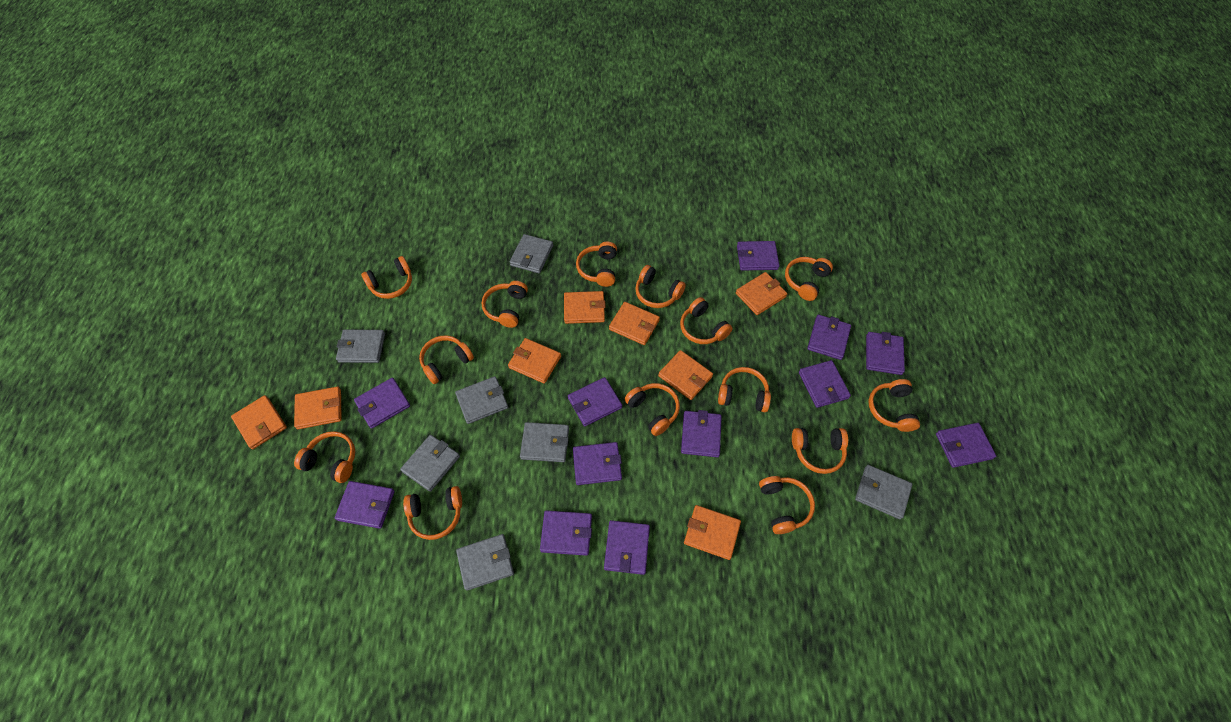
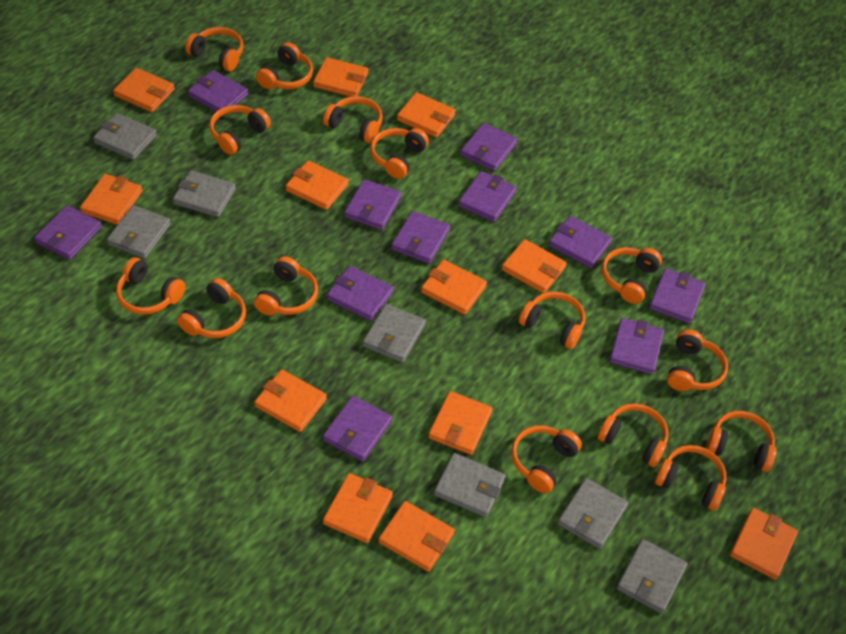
orange headphones: [294,431,355,483] [361,256,412,299] [403,486,462,540] [419,336,474,384] [481,281,528,328] [576,241,617,287] [625,383,680,436] [635,265,686,308] [680,297,733,344] [718,367,771,412] [759,476,815,534] [785,257,833,301] [792,428,848,474] [869,379,920,432] = 14 -> [116,257,186,315] [177,278,246,338] [185,27,244,71] [209,105,271,155] [254,256,318,316] [256,42,313,89] [323,96,383,143] [370,128,429,179] [511,426,582,493] [519,291,585,349] [598,403,668,467] [602,247,662,304] [655,445,727,511] [667,329,728,391] [706,411,777,472] = 15
orange wallet: [231,395,287,449] [294,386,342,429] [508,338,561,384] [564,291,606,324] [609,302,660,345] [658,350,713,400] [684,505,741,560] [736,272,787,315] = 8 -> [80,174,142,225] [113,68,175,112] [254,369,327,432] [286,160,349,210] [313,57,368,97] [323,473,393,543] [378,501,455,572] [397,92,456,138] [421,260,487,315] [428,391,493,455] [501,239,567,293] [730,508,798,580] = 12
purple wallet: [335,481,395,529] [354,378,410,429] [540,510,592,556] [568,377,622,426] [573,442,622,485] [604,520,650,575] [681,410,722,457] [737,241,780,271] [799,360,851,408] [807,315,851,360] [866,332,905,375] [936,423,996,468] = 12 -> [34,205,102,260] [188,70,249,116] [323,396,392,462] [327,266,394,321] [344,179,402,230] [391,211,450,264] [458,171,517,222] [460,123,518,171] [549,216,612,268] [609,318,664,375] [649,268,706,324] = 11

